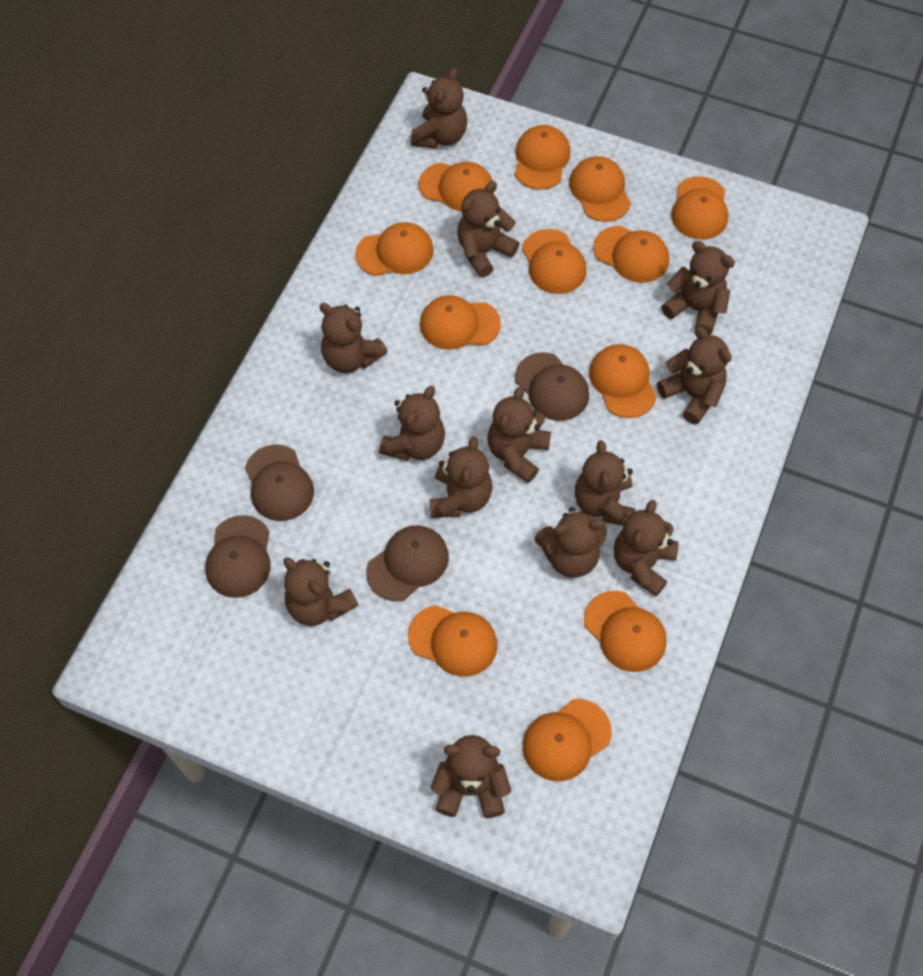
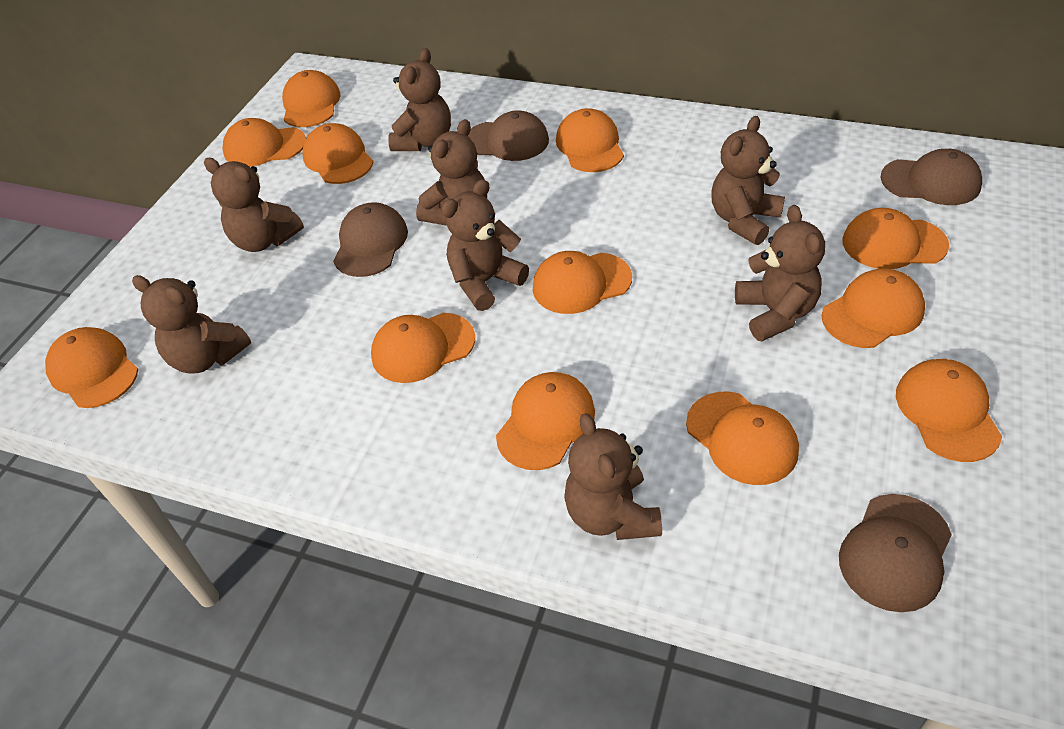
brown teddy bear: [283,558,359,626] [319,303,388,373] [379,386,445,461] [411,68,467,149] [430,436,492,518] [431,735,511,818] [457,181,519,278] [487,386,551,483] [535,507,607,578] [575,440,636,525] [614,500,678,596] [657,327,732,424] [661,241,735,335] = 13 -> [132,275,251,374] [204,158,304,252] [388,48,451,151] [416,119,487,226] [441,179,529,311] [564,413,662,540] [711,116,785,245] [735,205,825,341] = 8

